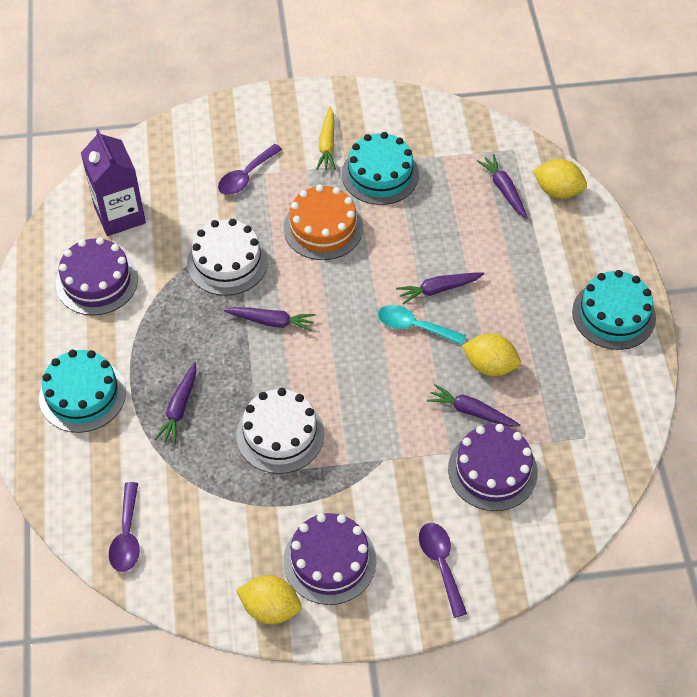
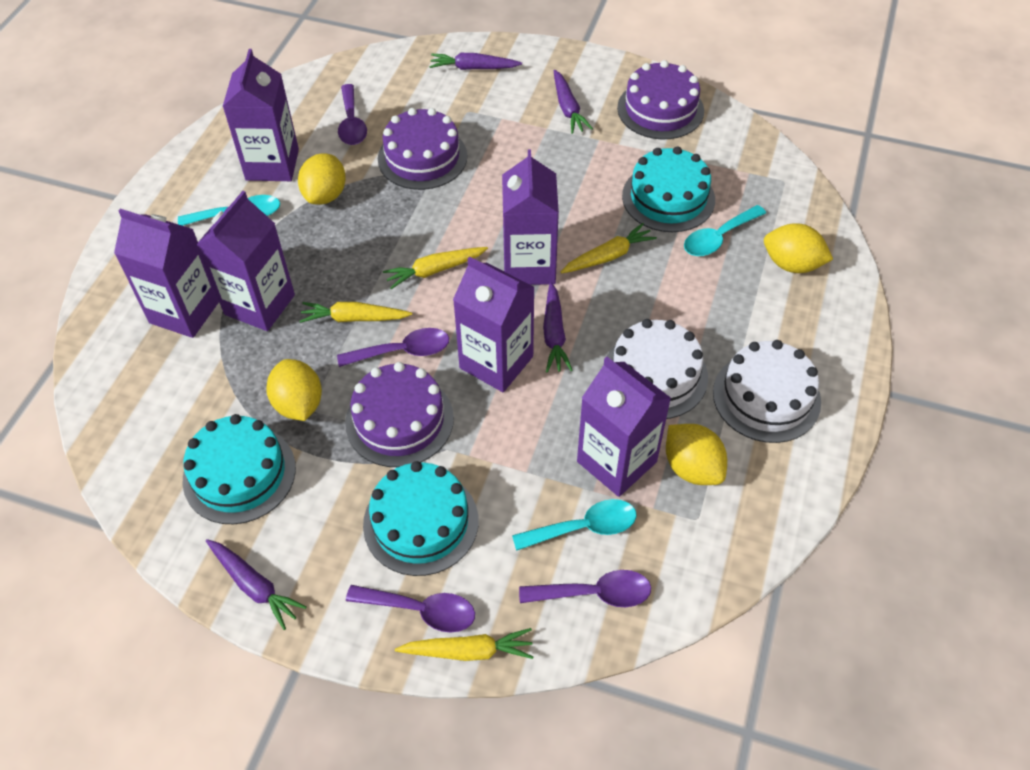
orange cake: [283,185,363,260] = 1 -> none = 0
purple carrot: [154,362,197,445] [224,307,316,332] [396,272,484,304] [427,384,520,427] [477,154,528,219] = 5 -> [206,539,307,630] [429,53,522,70] [543,282,573,373] [554,70,593,134] = 4
purple carton: [81,129,146,236] = 1 -> [114,209,219,338] [196,191,295,331] [222,49,299,181] [453,256,535,392] [502,150,559,285] [577,357,671,497] = 6
purple spoon: [109,482,140,572] [218,144,282,195] [419,523,467,618] = 3 -> [337,328,449,367] [338,84,367,145] [346,585,475,632] [519,570,651,607] = 4
turquoise spoon: [378,305,466,345] = 1 -> [178,195,280,226] [512,499,637,551] [684,205,766,256] = 3
yellow carrot: [316,106,336,170] = 1 -> [300,302,412,323] [383,247,488,289] [395,628,534,661] [561,223,657,273] = 4
yellow lemon: [236,575,302,624] [462,334,521,376] [533,159,587,199] = 3 -> [266,359,322,421] [298,153,346,205] [666,424,727,485] [764,223,833,273] = 4

